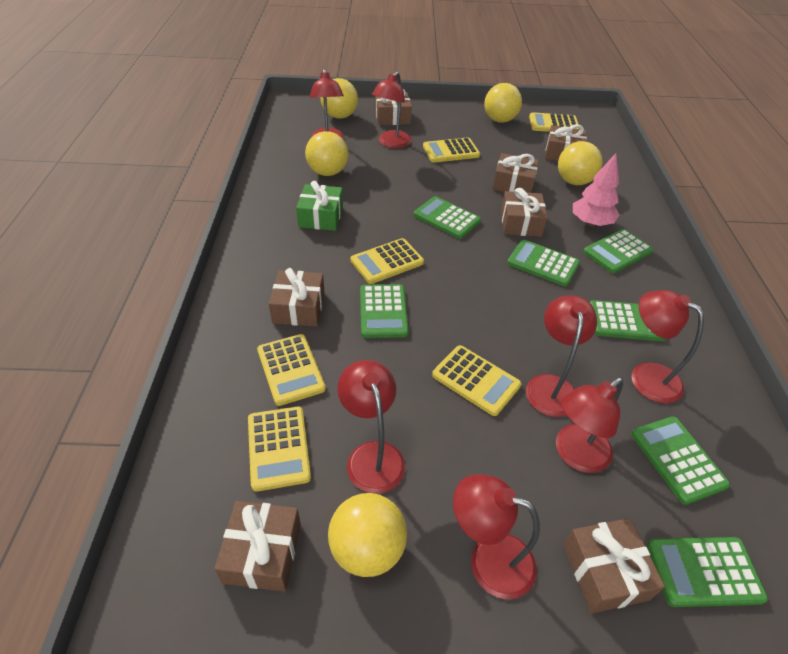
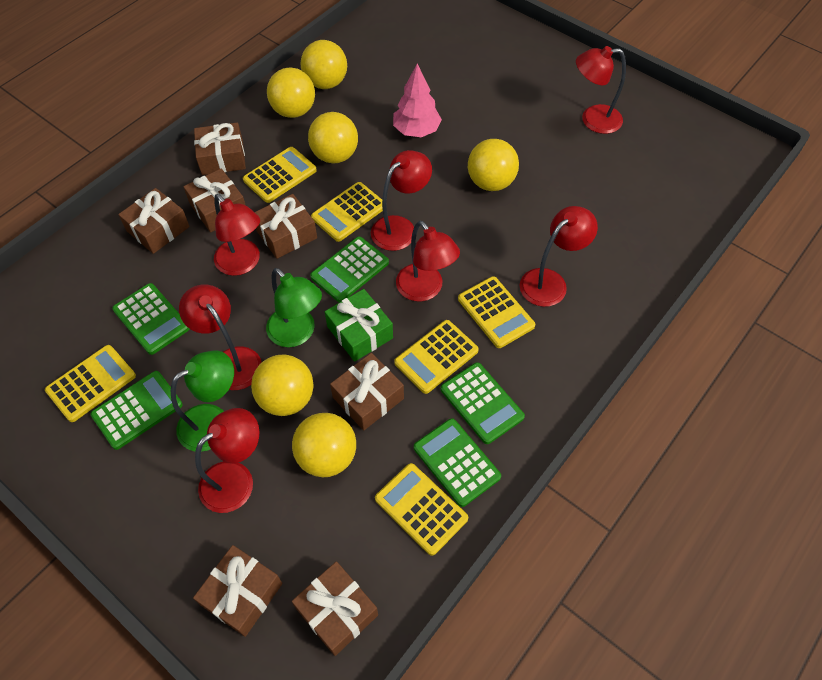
green calculator: [360,284,409,338] [414,196,481,239] [507,240,580,286] [583,229,653,273] [590,300,666,341] [631,416,730,505] [648,537,768,607] = 7 -> [91,371,183,450] [112,283,189,355] [310,237,389,302] [414,418,501,507] [441,362,525,444] = 5
green lamp: none = 0 -> [171,350,234,452] [266,268,322,347] = 2
yellow ball: [305,131,348,176] [320,78,358,119] [328,493,407,577] [484,83,522,123] [558,141,603,185] = 5 -> [251,355,314,416] [267,67,315,118] [292,413,356,477] [300,40,347,89] [308,112,358,164] [468,139,519,191] = 6

